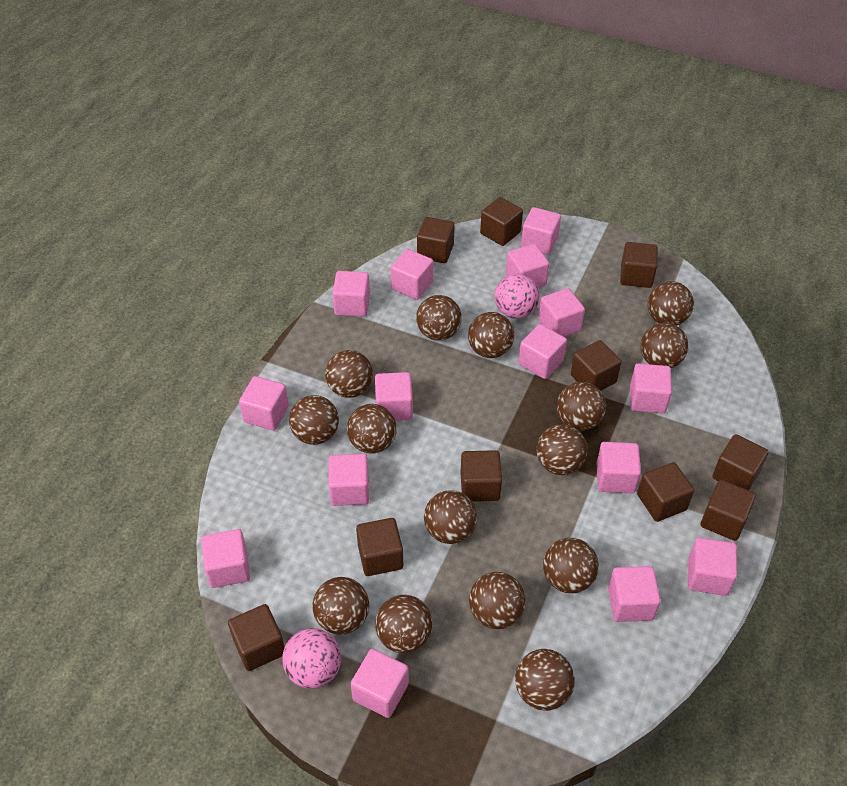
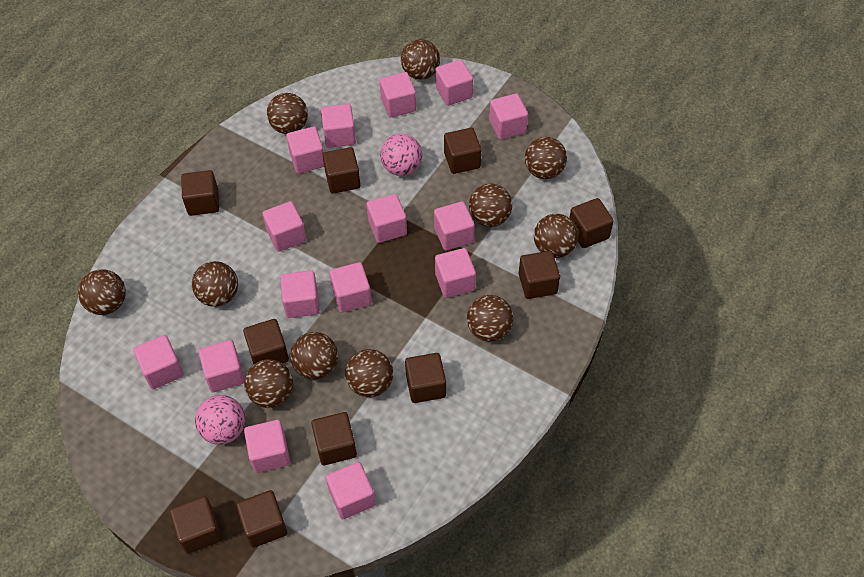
brown ball: [289,395,339,445] [313,577,369,635] [325,350,373,398] [347,404,397,454] [375,595,433,653] [416,295,462,341] [424,490,477,544] [468,312,514,358] [469,572,526,629] [515,649,575,711] [536,424,588,475] [543,538,599,593] [557,382,606,431] [640,323,688,368] [647,281,694,326] = 15 -> [78,270,126,315] [192,261,238,307] [244,359,293,408] [267,93,308,134] [290,332,338,380] [345,349,393,397] [401,39,440,80] [467,295,513,342] [469,183,512,227] [525,137,567,179] [534,214,578,258] = 11

